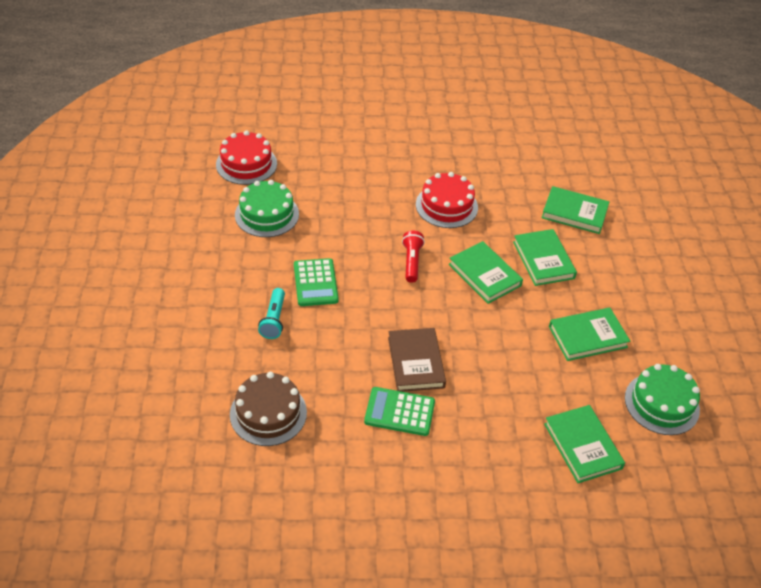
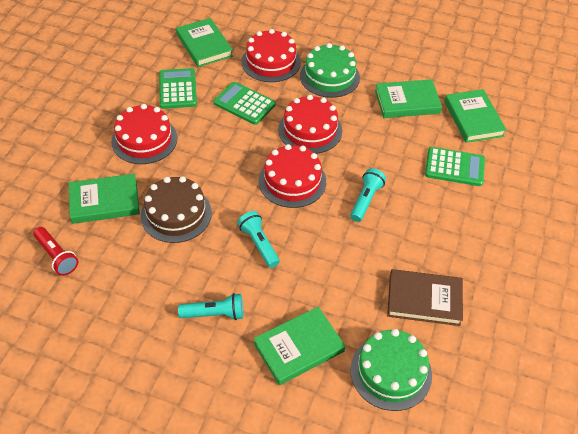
green calculator: [294,258,339,306] [364,387,435,436] = 2 -> [159,68,197,109] [213,82,276,125] [425,147,485,186] = 3
red cake: [216,131,277,185] [416,172,478,228] = 2 -> [111,104,177,164] [242,29,301,82] [259,144,326,208] [278,95,342,154] = 4
turquoise flashlight: [258,288,285,339] = 1 -> [178,293,243,320] [237,211,280,268] [350,168,386,222] = 3

